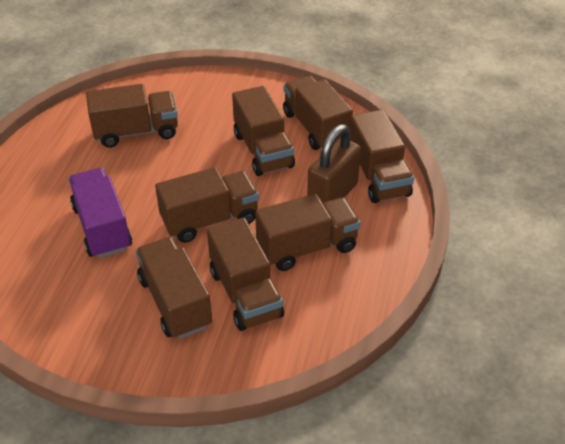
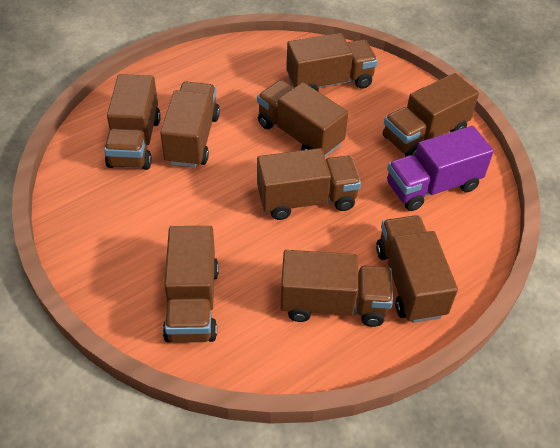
brown padlock: [307,124,361,203] = 1 -> none = 0
brown truck: [86,84,178,148] [136,237,212,339] [155,167,259,243] [207,218,284,331] [232,86,295,176] [255,194,361,271] [283,76,353,150] [350,110,414,203] = 8 -> [104,74,161,170] [160,82,220,168] [163,226,219,343] [257,80,348,157] [257,148,361,220] [280,250,393,327] [286,33,378,91] [376,215,458,323] [383,73,479,157] = 9

